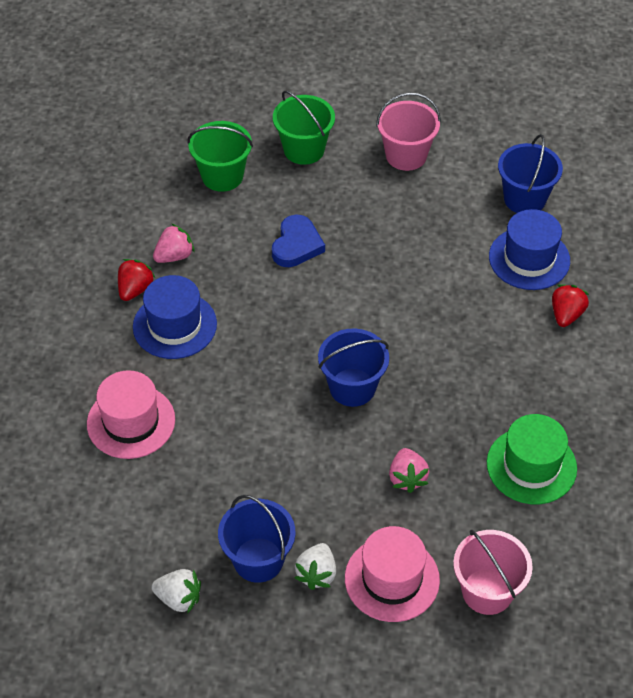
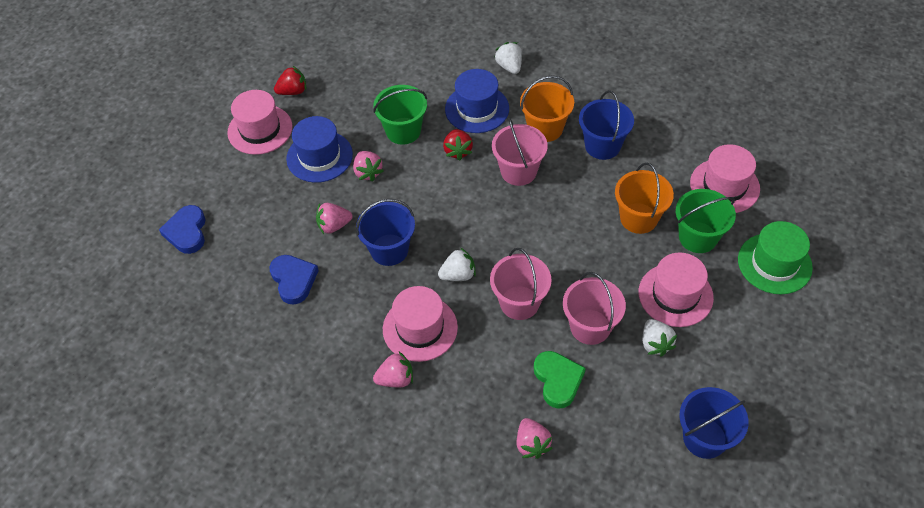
blue heart: [272,214,325,267] = 1 -> [159,205,206,254] [269,255,319,305] = 2
green heart: none = 0 -> [534,351,586,409] = 1
orange bucket: none = 0 -> [520,75,574,142] [615,163,674,234] = 2
pink bucket: [376,92,441,171] [453,530,533,615] = 2 -> [490,248,552,320] [492,118,548,186] [563,272,626,345] = 3
pink hat: [87,370,175,459] [345,526,440,622] = 2 -> [227,90,292,155] [383,286,458,362] [639,253,714,327] [690,144,760,213] = 4
pink strawberry: [153,224,195,263] [389,448,429,493] = 2 -> [316,203,353,234] [353,151,384,182] [373,352,413,387] [516,418,552,459] = 4
white strawberry: [151,569,201,613] [295,543,336,590] = 2 -> [438,247,476,281] [494,42,522,74] [643,319,677,357] = 3

